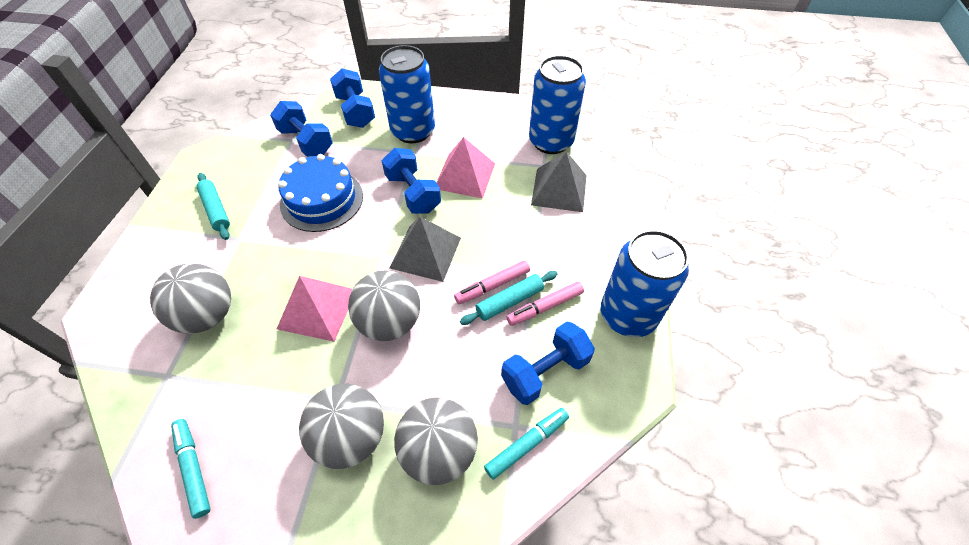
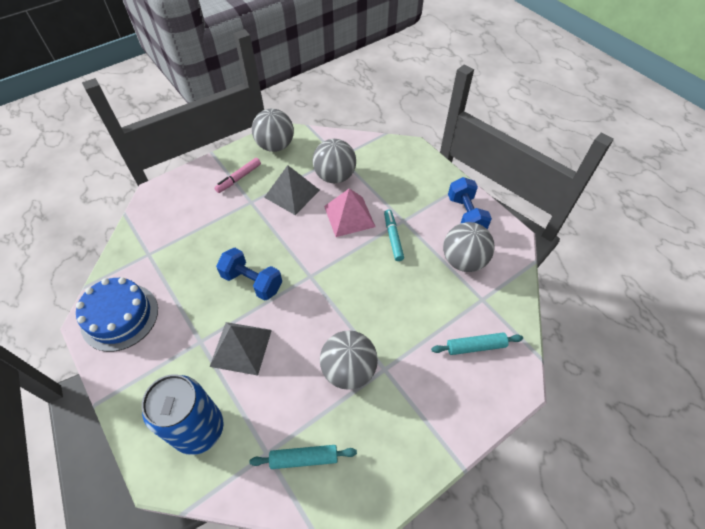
blue can: [379,45,435,143] [529,55,586,154] [601,230,689,337] = 3 -> [142,375,224,455] = 1
blue dumbbell: [270,101,333,157] [330,68,375,128] [382,148,441,214] [501,322,595,405] = 4 -> [216,248,282,301] [448,177,492,229] = 2
pink marker: [454,260,530,304] [506,282,584,326] = 2 -> [214,158,261,193] = 1
pink pyramid: [277,276,352,342] [436,137,495,199] = 2 -> [324,188,376,237] = 1
turquoise marker: [171,419,211,519] [484,408,569,479] = 2 -> [384,210,404,261] = 1

